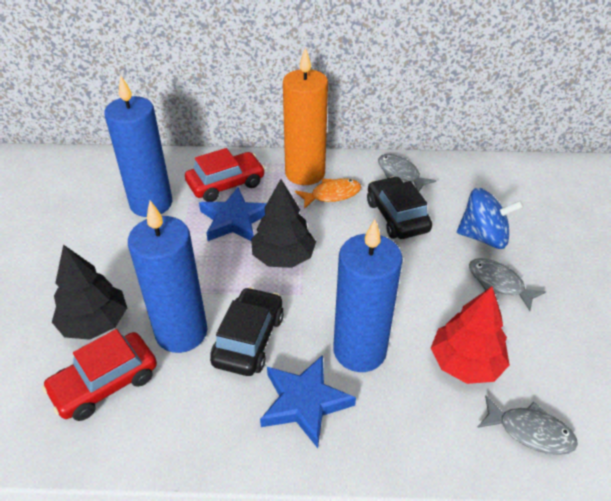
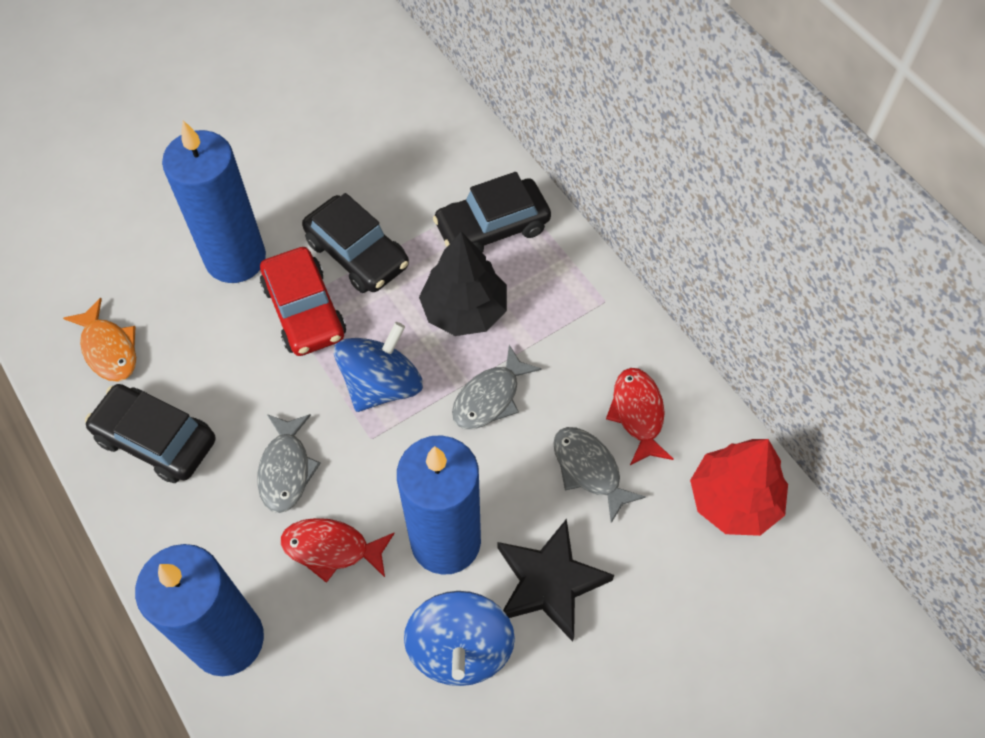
black car: [210,287,284,376] [367,176,432,239] = 2 -> [85,384,216,483] [302,193,409,293] [433,172,551,253] = 3
black star: none = 0 -> [498,519,614,642] = 1
black tree: [52,244,127,340] [251,179,316,268] = 2 -> [419,232,507,336] = 1
blue spinning top: [457,188,524,249] = 1 -> [334,322,423,412] [404,591,515,686] = 2
blue star: [199,187,267,241] [260,355,356,448] = 2 -> none = 0
orange candle: [283,47,328,185] = 1 -> none = 0
red car: [42,329,157,421] [185,148,265,202] = 2 -> [260,247,346,356] = 1
red fish: none = 0 -> [281,518,395,583] [606,368,674,465] = 2

